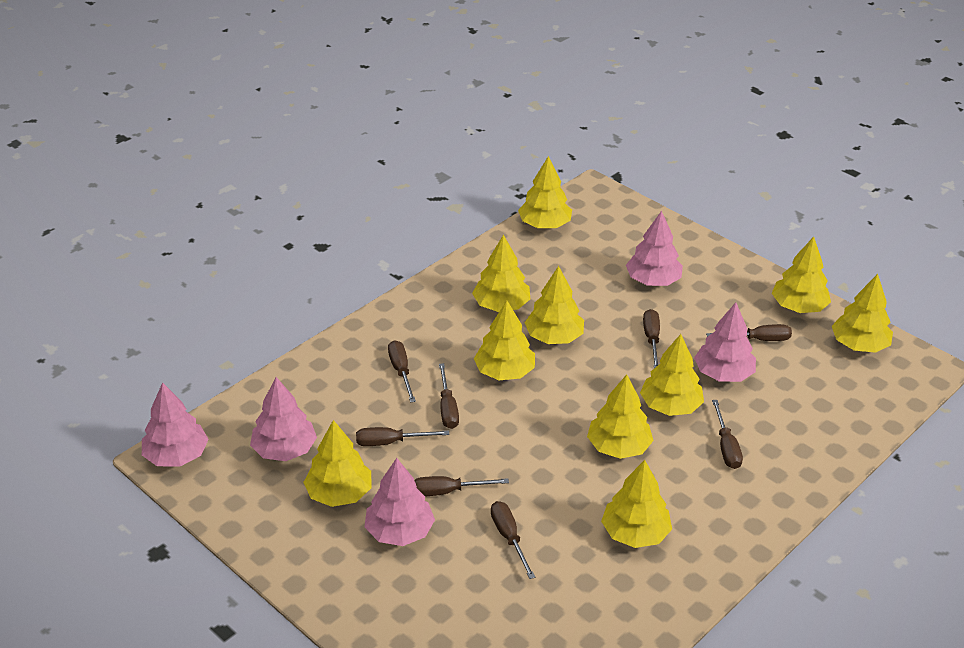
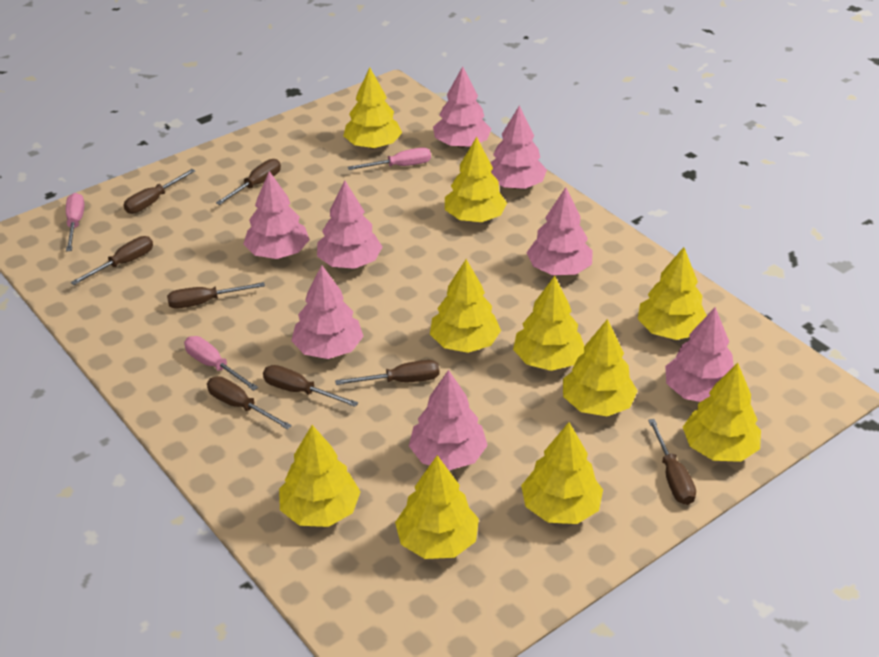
pink screwdriver: none = 0 -> [66,193,85,251] [184,336,258,391] [348,147,431,170] = 3
pink tree: [142,382,209,466] [250,377,317,461] [364,458,435,546] [626,211,683,286] [694,302,756,382] = 5 -> [244,171,310,259] [291,265,364,359] [317,181,382,269] [409,370,488,470] [433,66,491,148] [491,105,547,189] [526,187,593,275] [665,307,734,402] = 8

